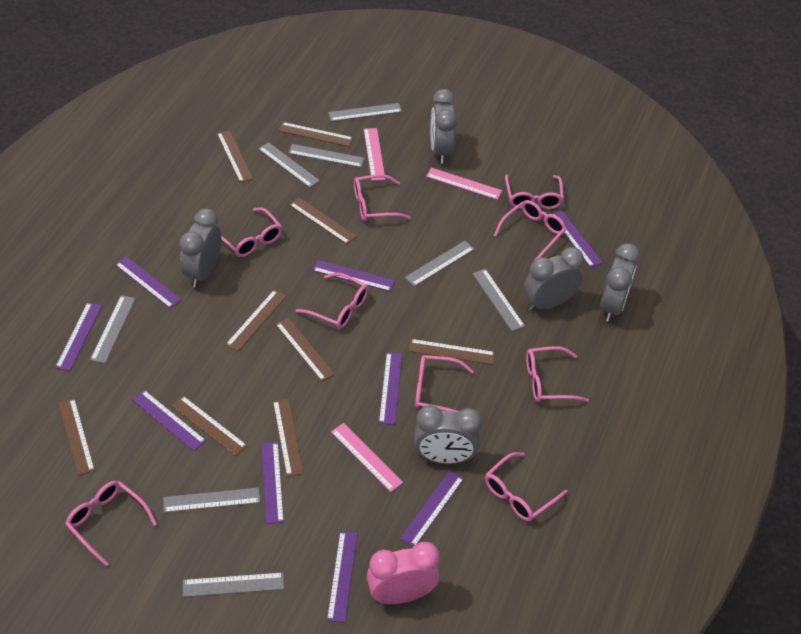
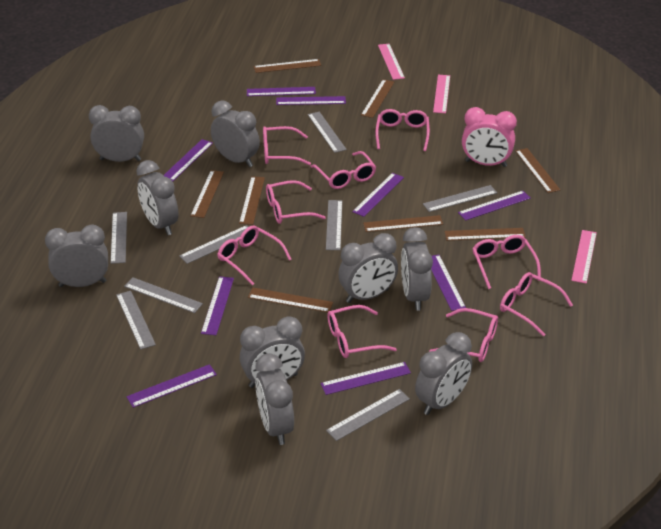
brown ruler: [58,398,95,476] [171,396,247,456] [217,130,253,183] [225,290,287,351] [273,399,304,477] [275,318,335,381] [278,122,353,147] [289,198,357,244] [408,339,495,365] = 9 -> [190,170,224,218] [239,176,265,225] [248,287,333,312] [253,59,321,73] [361,79,394,118] [363,215,443,232] [444,228,526,241] [515,148,560,193] = 8
grey clock: [179,208,222,288] [414,405,482,464] [431,89,457,164] [524,247,584,311] [600,243,640,322] = 5 -> [45,224,108,287] [89,105,144,162] [137,160,179,235] [211,100,260,167] [240,316,305,388] [255,353,294,445] [338,233,398,303] [401,227,433,311] [415,332,472,415] = 9

